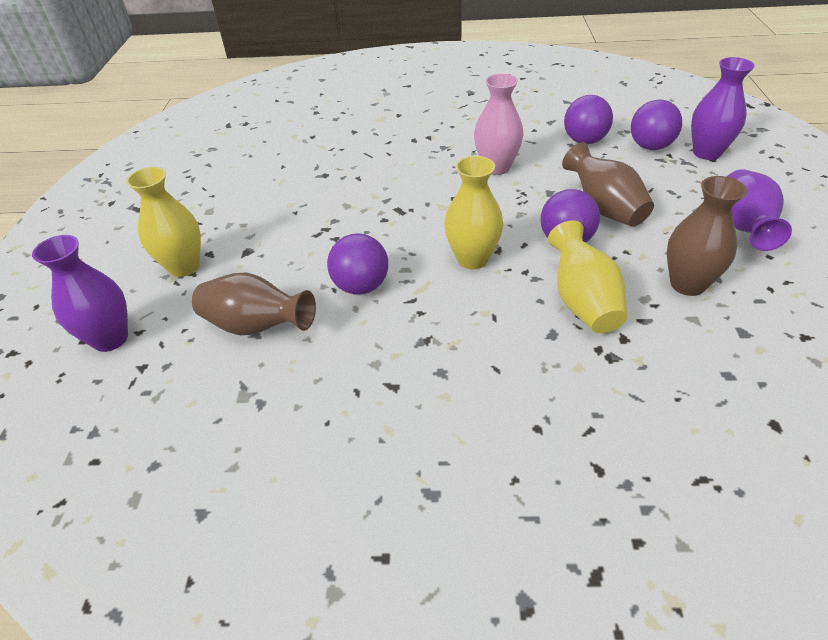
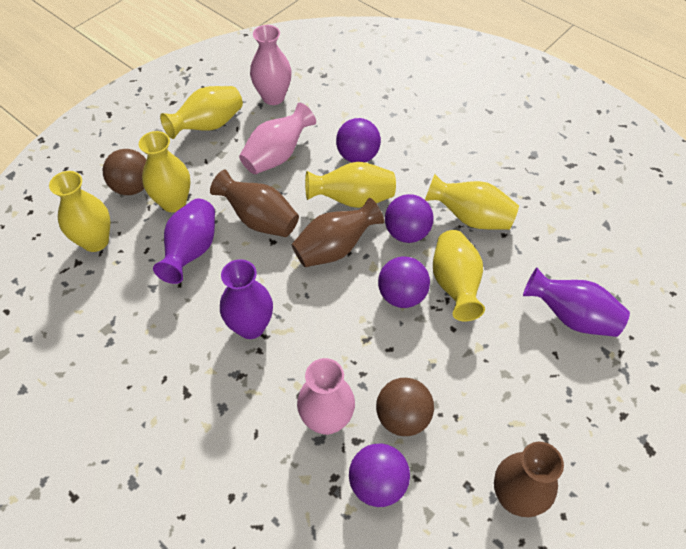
brown ball: none = 0 -> [103,149,147,195] [376,378,434,436] = 2
pink vase: [474,74,524,175] = 1 -> [239,103,316,174] [250,25,292,105] [297,358,355,435] = 3
yellow vase: [126,167,201,277] [444,156,503,269] [548,220,627,333] = 3 -> [49,171,110,252] [139,131,190,212] [160,86,243,139] [305,162,396,208] [425,174,519,230] [433,230,485,322] = 6

